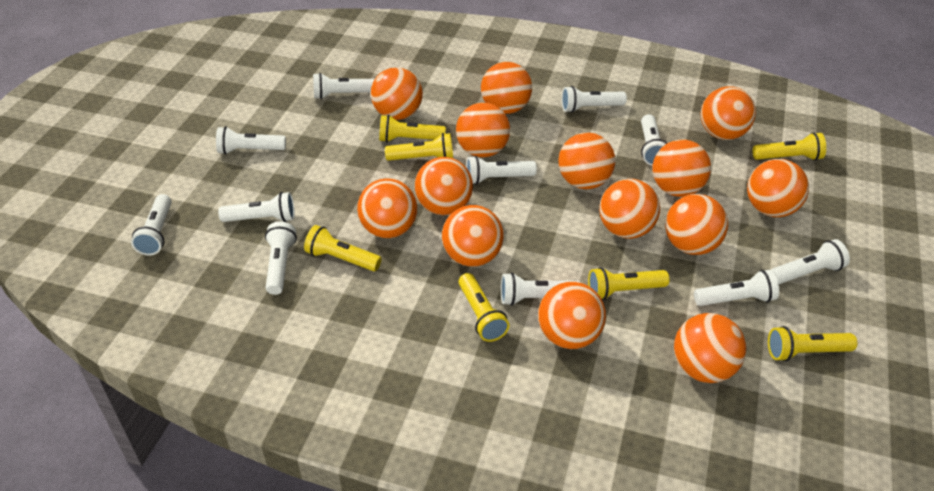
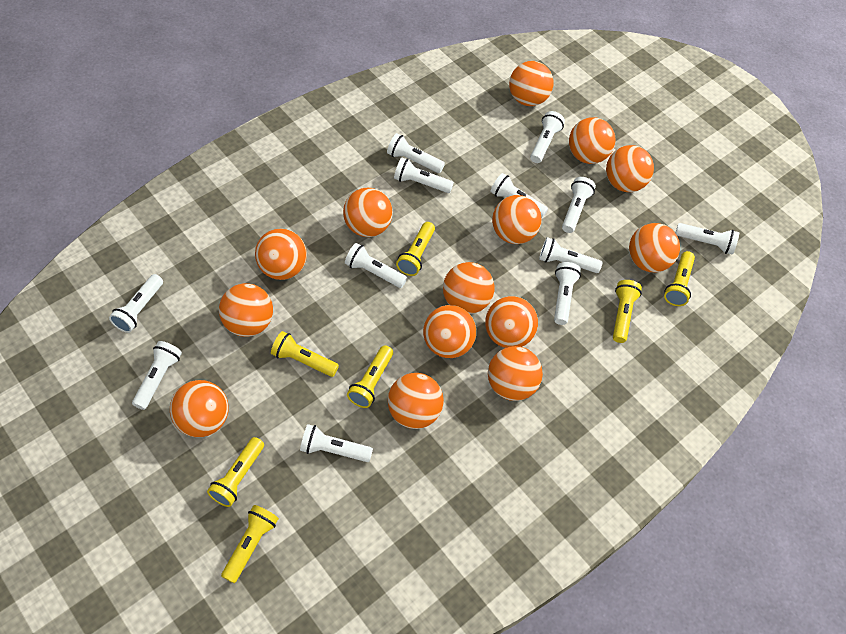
white flashlight: [131,194,172,256] [216,126,286,155] [218,192,295,222] [265,221,297,295] [313,73,375,99] [466,156,537,185] [501,272,581,306] [562,86,627,113] [641,114,667,166] [694,270,779,306] [771,239,850,284] = 11 -> [109,274,163,333] [132,341,182,410] [300,424,373,462] [345,243,407,288] [387,133,445,173] [394,157,454,193] [490,173,548,218] [530,111,565,163] [539,237,603,273] [554,262,581,325] [562,177,596,233] [676,223,739,255] = 12

